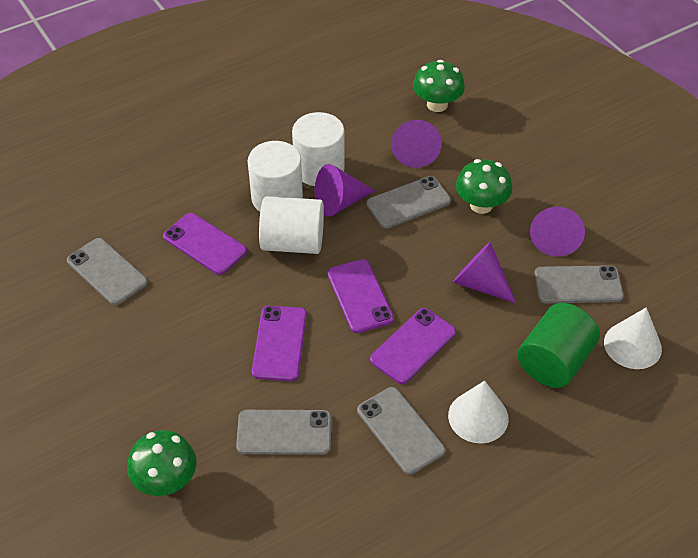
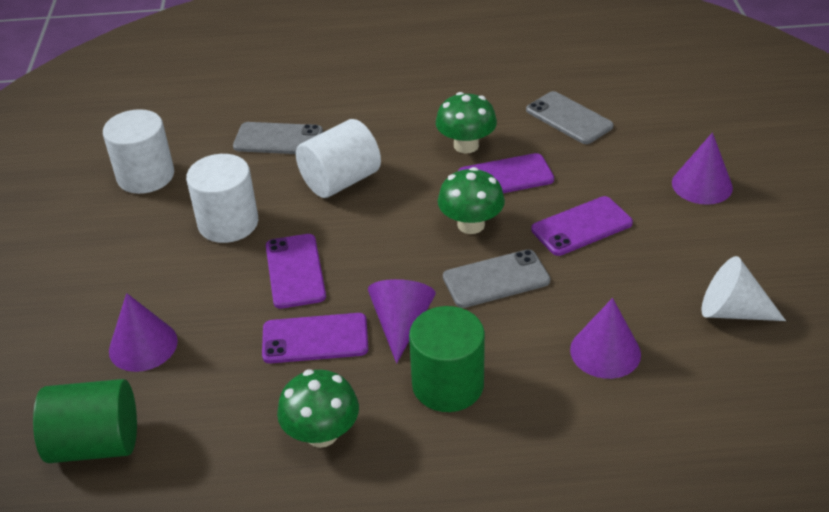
green cylinder: [518,303,600,388] = 1 -> [33,379,137,463] [409,306,485,412] = 2
grey phone: [67,238,148,305] [236,410,331,455] [357,387,445,475] [367,176,451,228] [534,265,624,304] = 5 -> [233,122,323,154] [443,249,550,308] [526,91,614,144] = 3
white cone: [448,381,508,443] [604,307,662,369] = 2 -> [701,256,786,321] = 1

